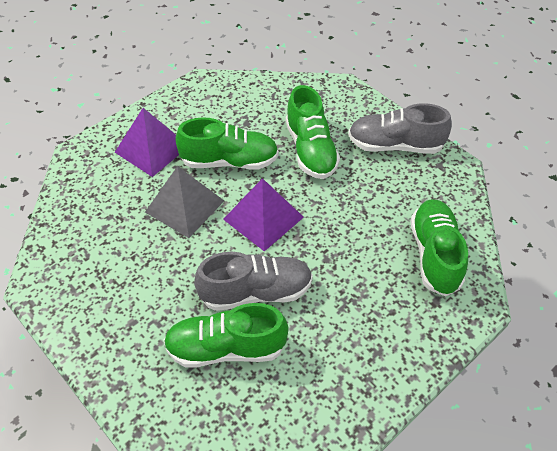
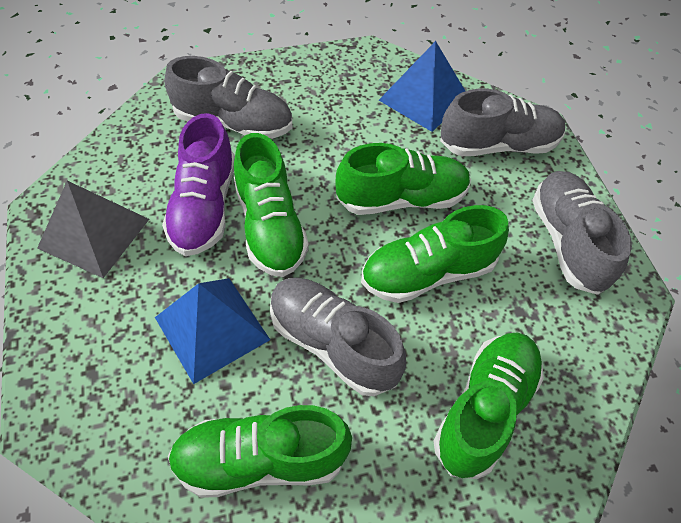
blue pyramid: none = 0 -> [155,278,270,384] [379,41,465,132] = 2
green shoe: [163,303,289,368] [175,117,279,169] [286,85,340,179] [410,199,468,296] = 4 -> [168,405,352,498] [234,133,309,277] [335,143,471,215] [361,205,509,303] [434,332,544,479] = 5
grey shoe: [194,252,313,311] [348,103,452,154] = 2 -> [164,56,292,139] [270,278,406,396] [440,89,565,156] [532,171,632,295] = 4
purple pyramid: [115,108,179,177] [223,178,304,252] = 2 -> none = 0
purple shoe: none = 0 -> [162,113,235,256] = 1

